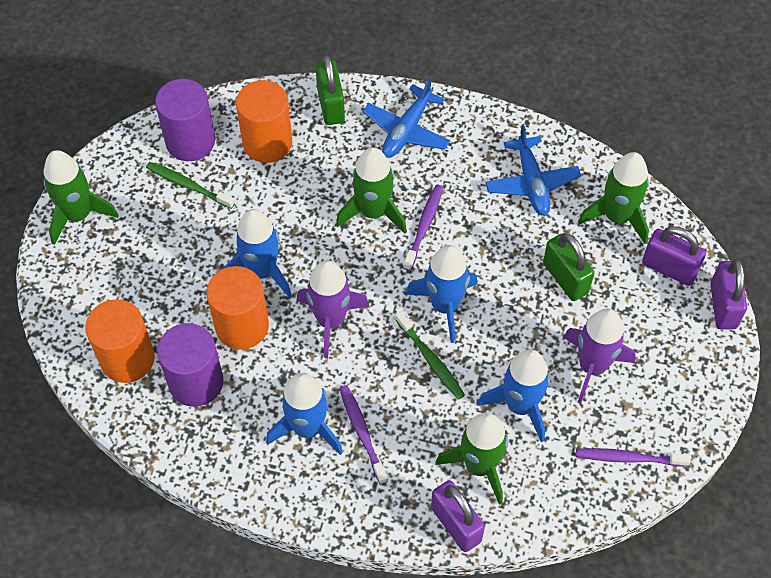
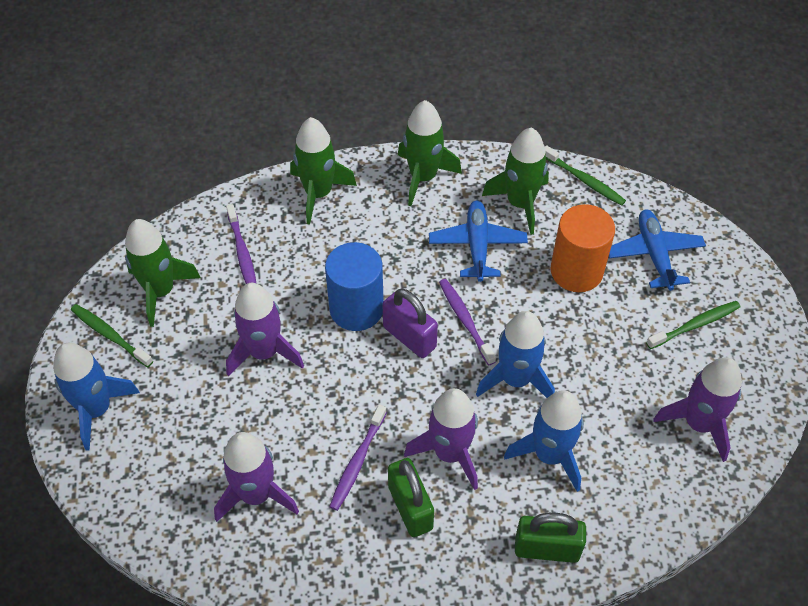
blue cylinder: none = 0 -> [325,242,384,331] = 1
blue rocket: [222,209,292,298] [266,373,343,455] [406,245,477,343] [477,349,550,442] = 4 -> [53,343,140,451] [476,311,555,398] [504,390,584,492] = 3
green toothbrush: [146,162,235,209] [396,311,465,400] = 2 -> [71,304,153,367] [545,145,626,206] [646,301,740,349] = 3
orange cylinder: [85,299,155,383] [206,266,269,350] [236,80,292,163] = 3 -> [551,204,615,292] = 1
purple cylinder: [155,79,215,161] [157,323,223,407] = 2 -> none = 0
purple padlock: [431,480,485,552] [642,226,706,286] [710,260,747,329] = 3 -> [382,289,438,358] = 1
purple rocket: [296,260,370,358] [563,308,635,403] = 2 -> [214,432,299,522] [226,283,304,376] [404,388,478,490] [653,357,742,462] = 4

